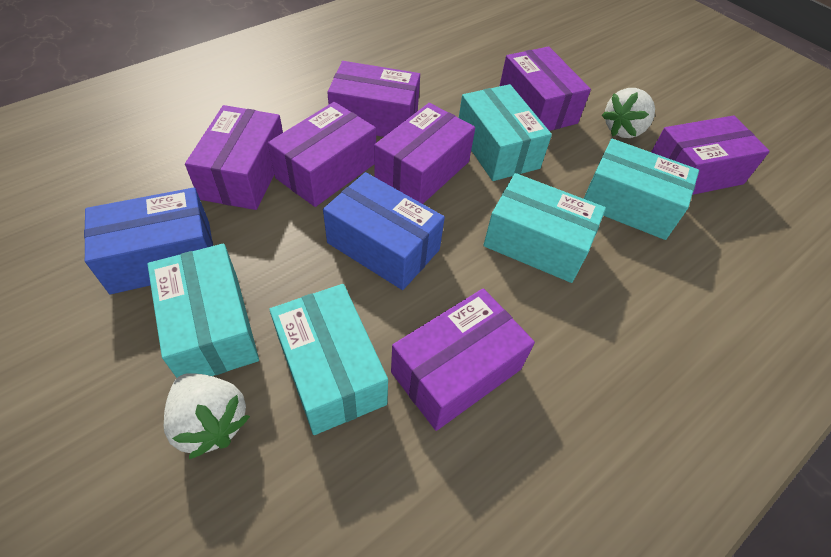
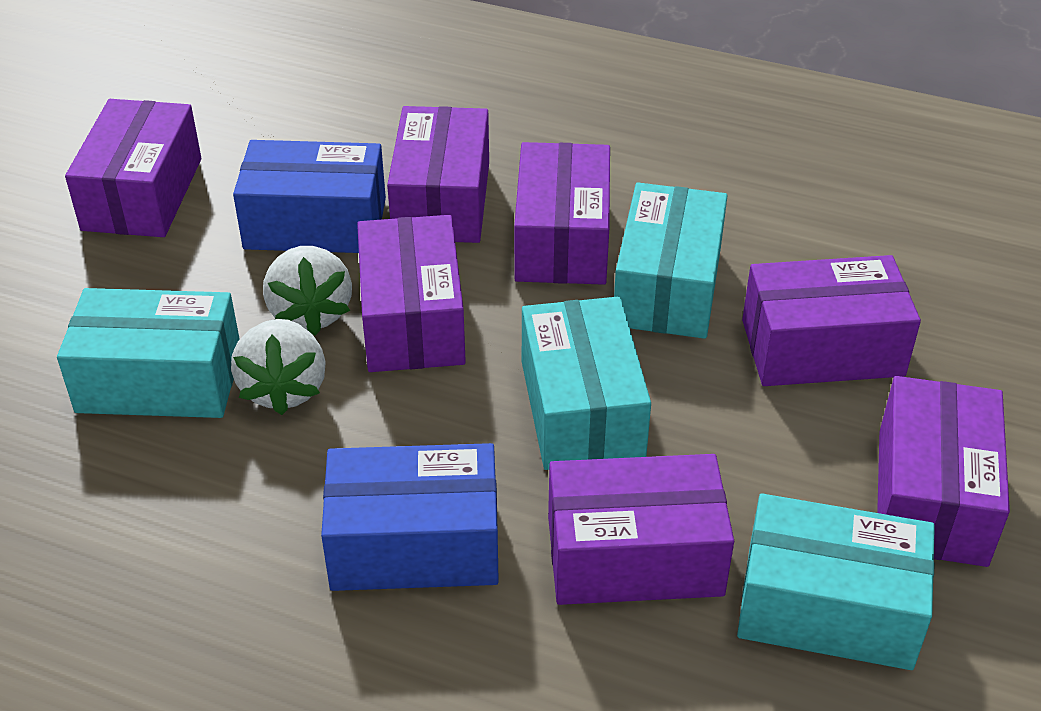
turquoise box: [147,243,259,378] [269,284,388,435] [459,84,552,181] [483,173,606,283] [584,139,699,240] = 5 -> [57,288,240,418] [522,296,651,470] [614,183,728,339] [737,494,935,670] = 4

